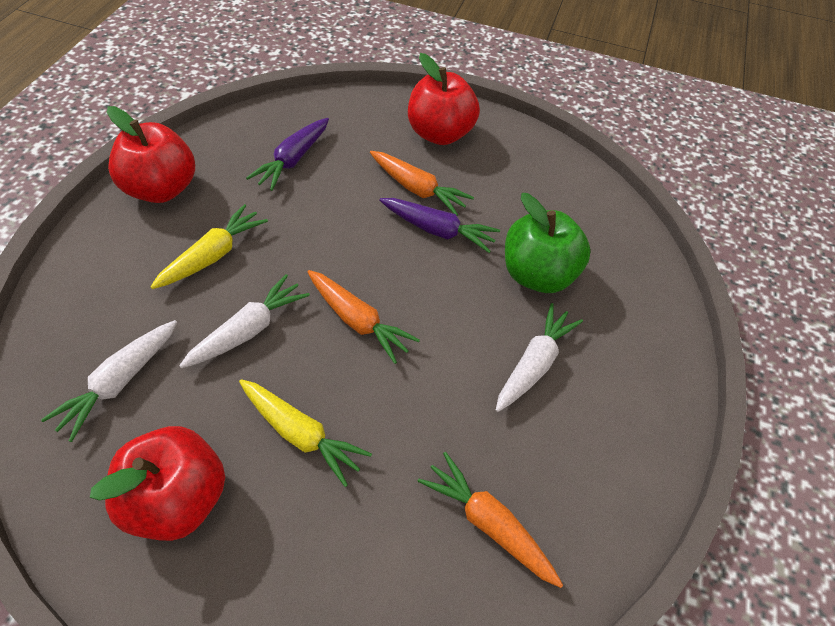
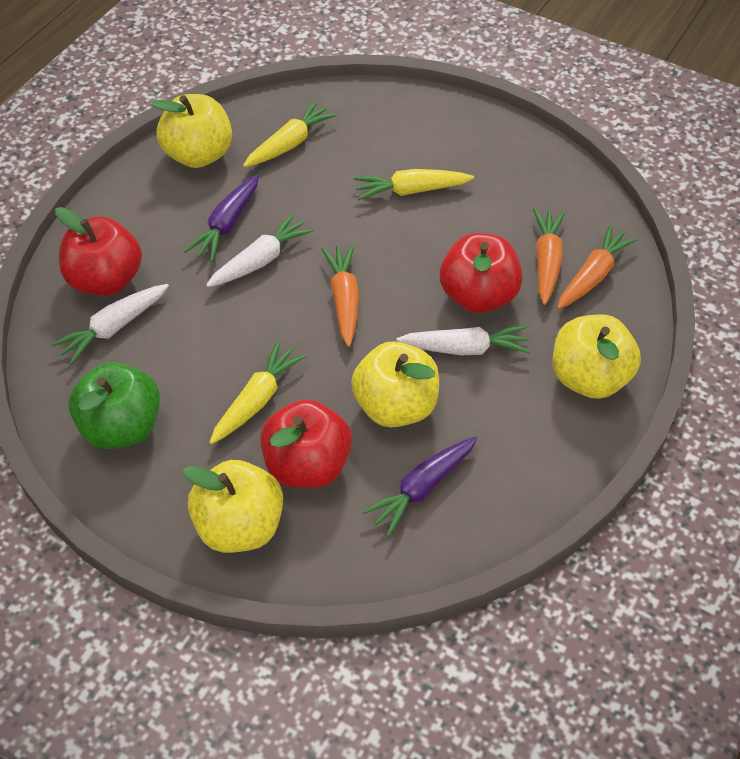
yellow apple: none = 0 -> [151,94,232,168] [182,460,283,553] [351,341,439,427] [553,314,641,399] = 4
yellow carrot: [151,204,268,289] [239,379,372,487] = 2 -> [209,341,306,444] [243,101,337,167] [354,169,474,200] = 3

